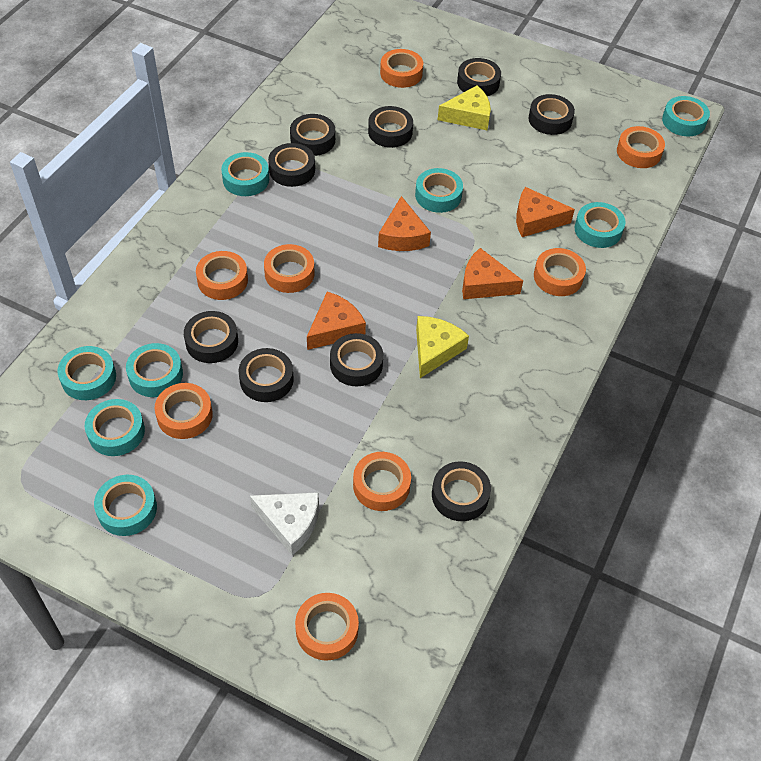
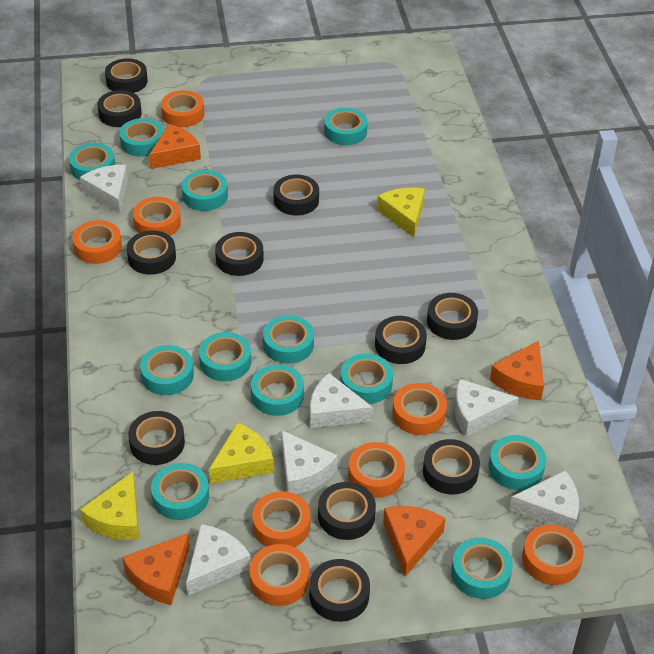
black tape: [184,311,238,363] [239,348,294,402] [268,143,315,187] [290,114,335,156] [330,333,383,386] [368,106,413,148] [432,461,491,521] [457,58,501,96] [528,94,575,135] = 9 -> [97,90,142,127] [105,58,148,93] [127,230,176,275] [128,411,185,465] [215,232,264,276] [274,175,319,216] [309,559,370,622] [318,482,376,540] [375,316,427,364] [423,439,480,495] [427,293,478,340] = 11
turquoise tape: [58,346,116,400] [85,399,145,456] [94,475,157,536] [126,343,183,397] [221,152,269,196] [415,168,463,213] [575,202,625,248] [662,96,710,136] = 8 -> [69,143,115,180] [119,118,163,157] [140,345,194,395] [151,463,209,520] [182,170,228,211] [199,332,251,381] [251,364,304,416] [263,315,314,364] [324,108,368,145] [340,354,393,404] [451,538,513,599] [489,435,546,490] = 12
white cheese: [250,492,319,555] = 1 -> [80,165,128,214] [186,524,251,596] [281,430,338,494] [310,373,373,428] [454,379,519,437] [509,470,579,532] = 6
yellow cheese: [416,316,469,378] [438,85,491,130] = 2 -> [80,472,139,540] [209,422,274,484] [377,188,425,238] = 3

